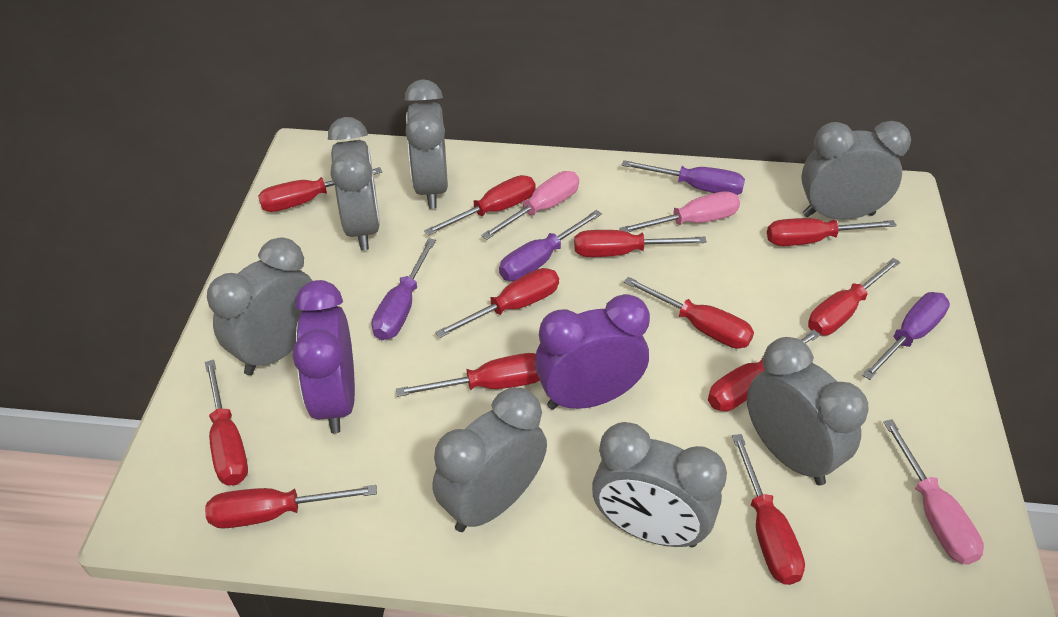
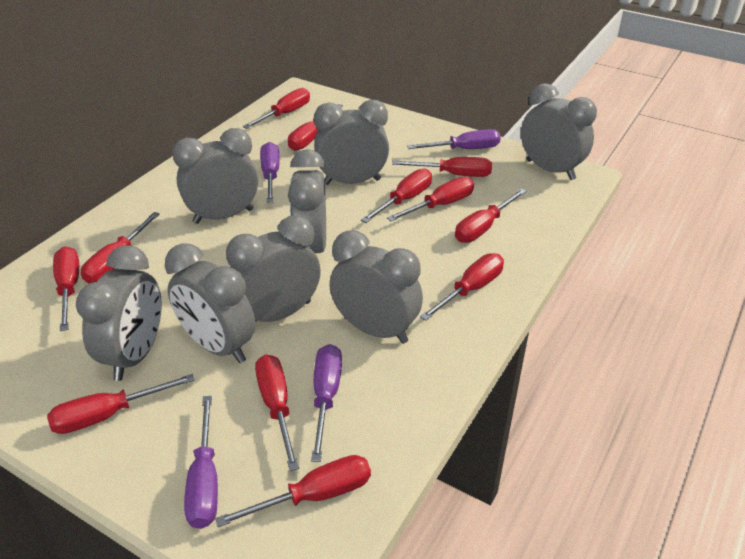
grey clock: [207,237,312,375] [328,117,380,250] [405,79,448,209] [433,387,547,532] [592,422,727,547] [747,337,869,485] [801,121,911,220] = 7 -> [76,245,162,381] [165,243,256,363] [172,128,258,224] [226,215,321,322] [288,149,326,253] [314,99,389,185] [329,230,423,344] [521,83,597,180] = 8
pink screwdriver: [481,171,579,240] [619,191,740,232] [884,419,984,564] = 3 -> none = 0
purple clock: [292,280,355,433] [535,294,650,410] = 2 -> none = 0

